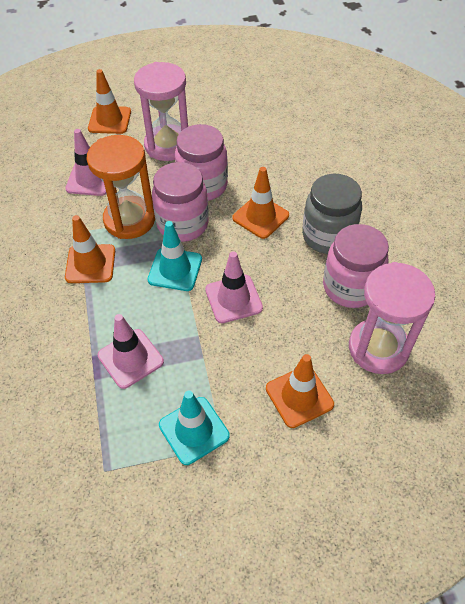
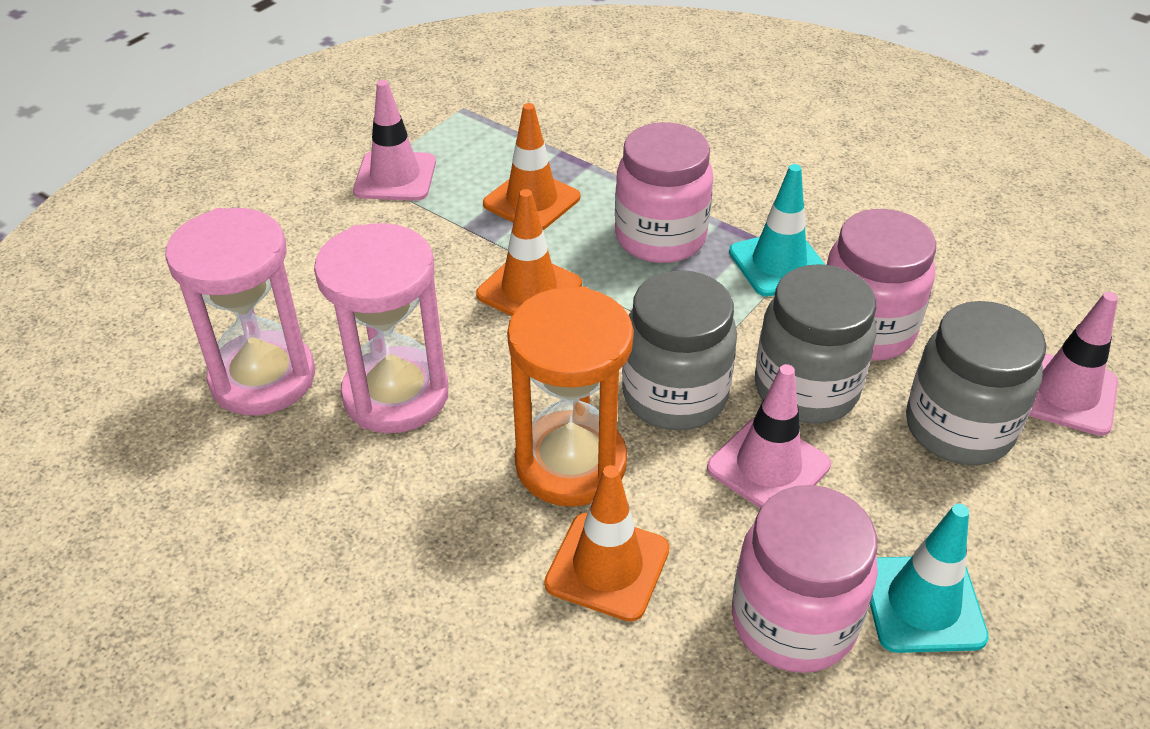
grey jar: [302,174,362,254] = 1 -> [622,270,737,431] [755,264,877,424] [906,301,1046,465] = 3
orange traffic cone: [65,215,115,283] [88,69,131,134] [232,167,289,239] [266,354,334,428] = 4 -> [476,189,582,316] [483,103,580,230] [544,465,670,622] = 3

